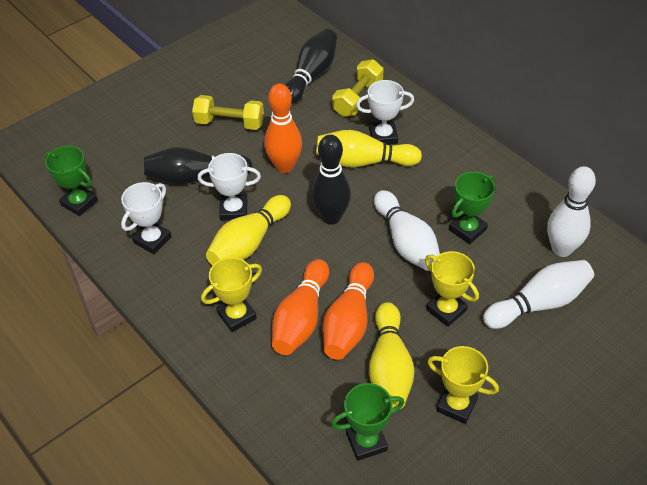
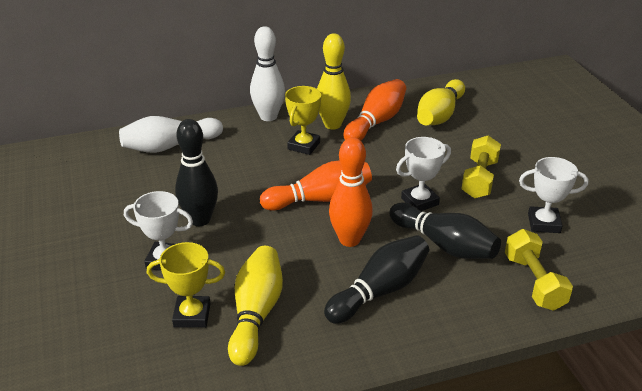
green trophy: [45,146,98,216] [331,383,404,461] [449,172,495,244] = 3 -> none = 0
white bowling pin: [374,190,440,271] [483,260,594,329] [547,166,596,257] = 3 -> [119,116,223,153] [250,26,285,121] = 2
yellow trophy: [201,257,262,332] [425,251,479,327] [427,346,499,424] = 3 -> [147,242,225,328] [285,86,321,155] = 2

